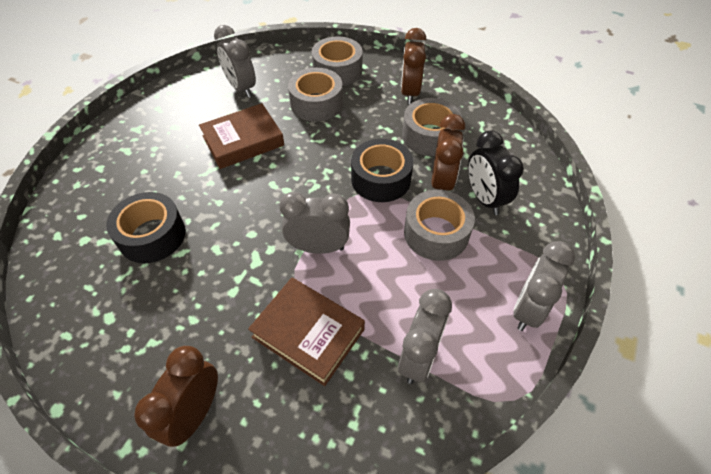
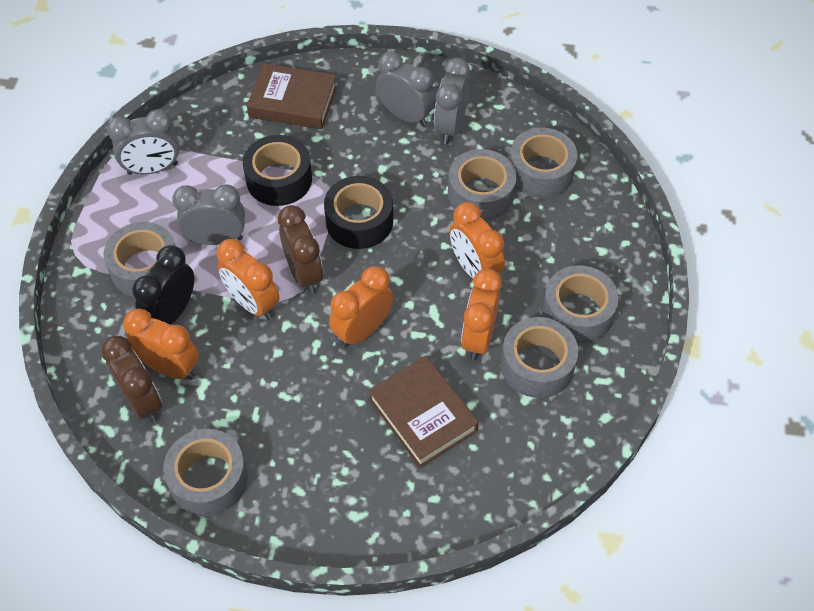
brown clock: [134,346,218,447] [401,28,426,104] [431,114,465,191] = 3 -> [101,336,162,423] [278,205,323,294] = 2
grey tape: [288,68,343,122] [312,37,363,86] [402,98,462,156] [404,190,475,261] = 4 -> [104,222,175,297] [163,429,248,516] [448,149,517,221] [501,317,578,398] [509,128,578,198] [542,265,619,343] = 6
orange clock: none = 0 -> [123,309,199,380] [217,239,280,320] [329,266,394,348] [450,202,505,279] [461,269,502,360] = 5

